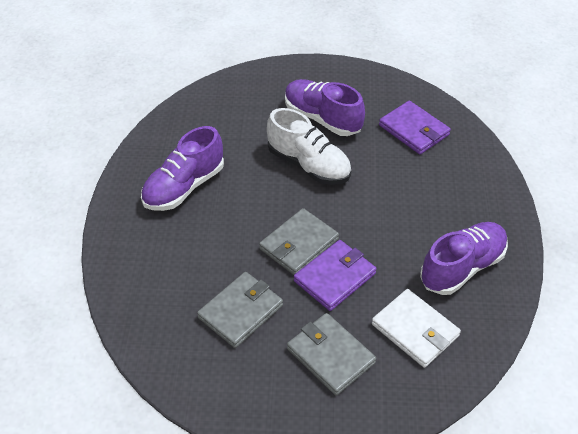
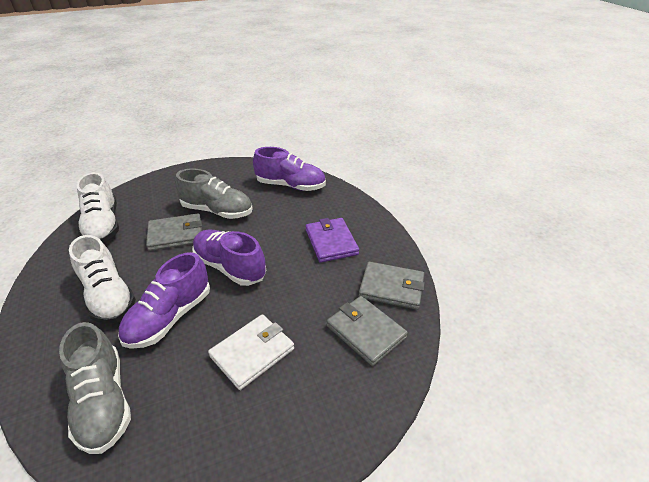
grey shoe: none = 0 -> [59,322,131,454] [175,169,253,219] = 2
purple wallet: [294,240,377,311] [379,101,451,154] = 2 -> [306,218,359,263] = 1
white shoe: [267,108,351,185] = 1 -> [69,235,136,324] [76,172,119,242] = 2

